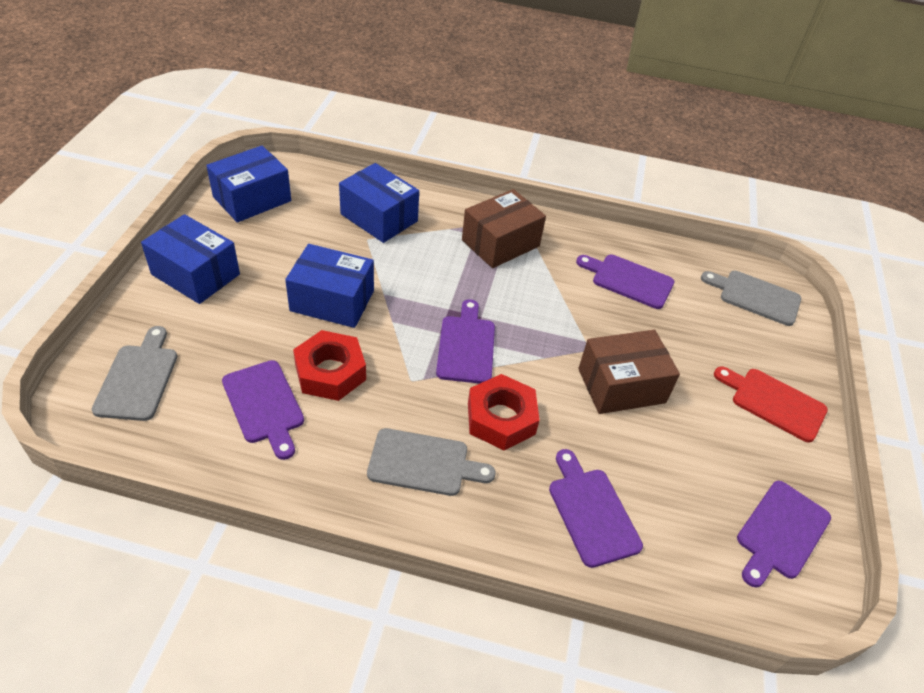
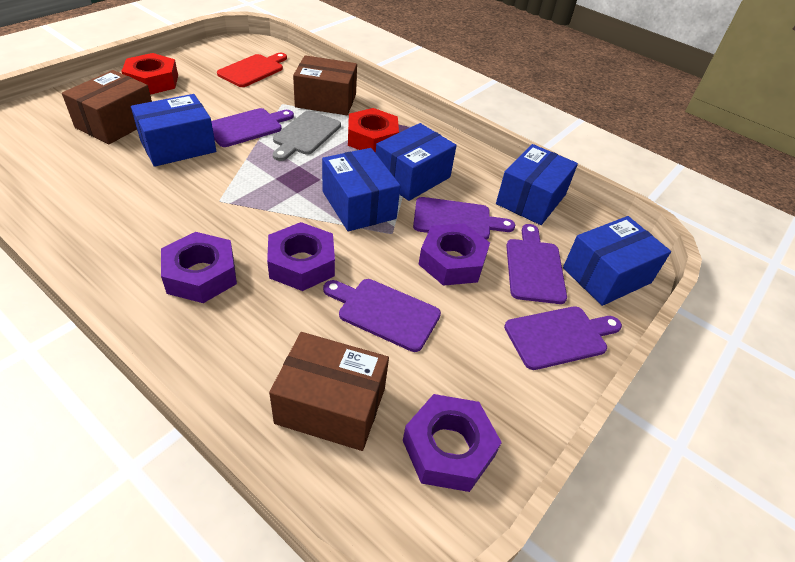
blue box: [141,214,240,304] [206,146,291,223] [285,244,374,328] [339,163,419,243] = 4 -> [131,94,216,167] [322,148,400,231] [376,123,457,201] [496,144,578,225] [563,216,671,306] = 5
brown box: [462,189,546,268] [578,330,680,414] = 2 -> [62,70,152,144] [269,332,389,451] [293,55,357,115] = 3
grey cutting board: [92,326,177,421] [367,428,496,496] [701,271,801,326] = 3 -> [273,111,341,161] = 1
purple nut: none = 0 -> [161,232,237,303] [267,222,335,291] [403,394,502,492] [418,223,490,286] = 4

